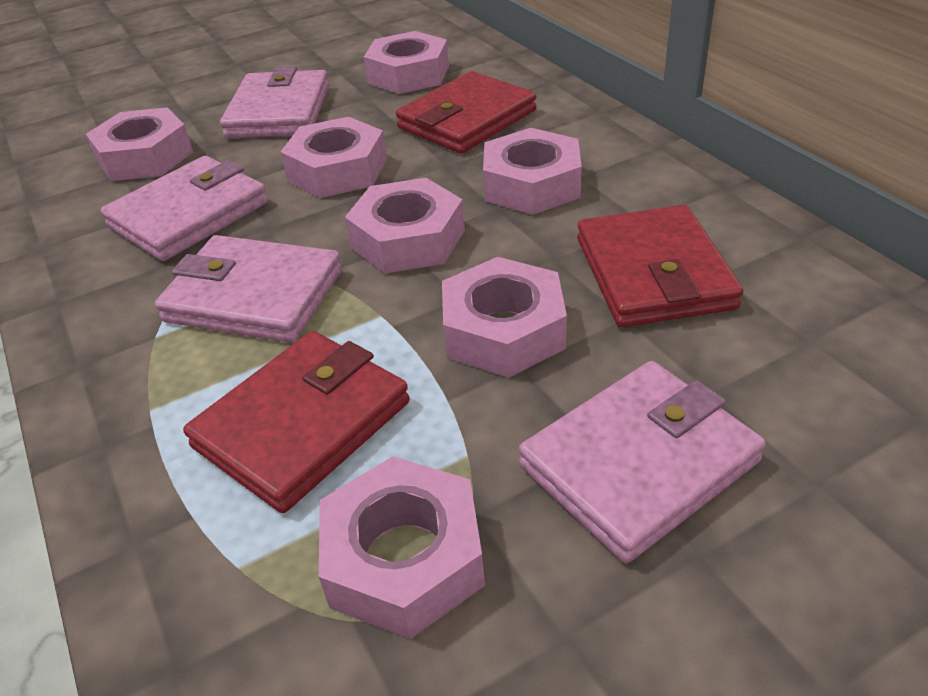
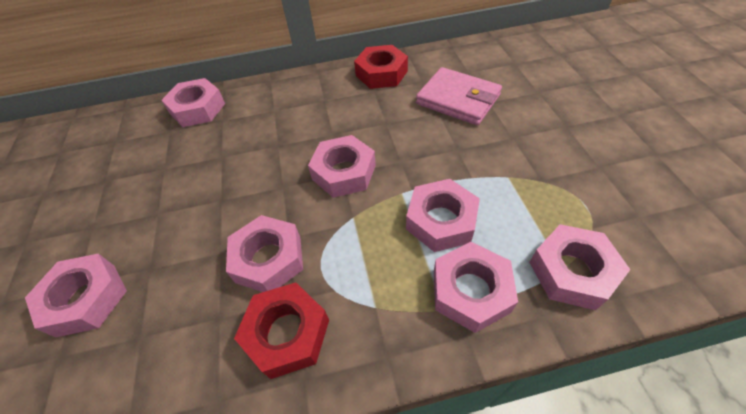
pink wallet: [100,156,268,261] [155,235,342,343] [220,66,329,138] [519,361,766,563] = 4 -> [416,67,502,125] = 1
red nut: none = 0 -> [234,282,329,379] [354,45,408,89] = 2
red wallet: [183,331,410,513] [396,71,537,154] [577,205,743,327] = 3 -> none = 0

